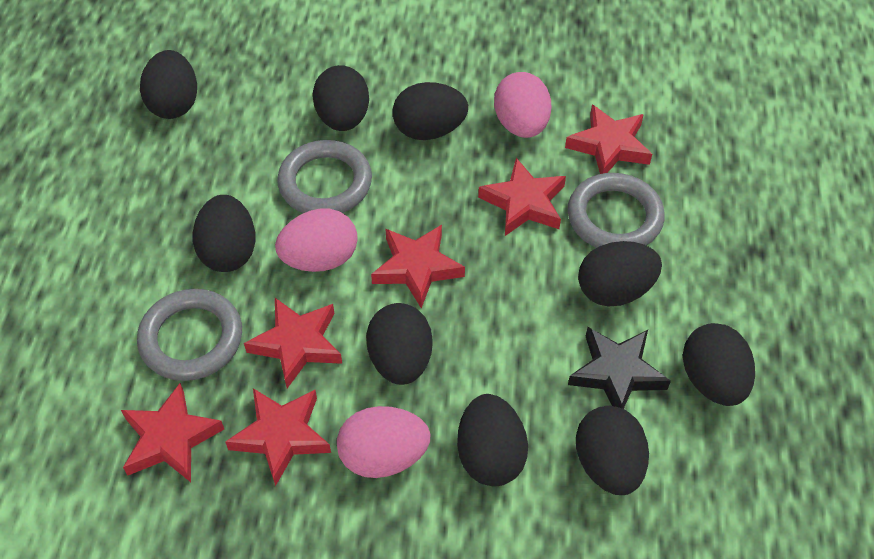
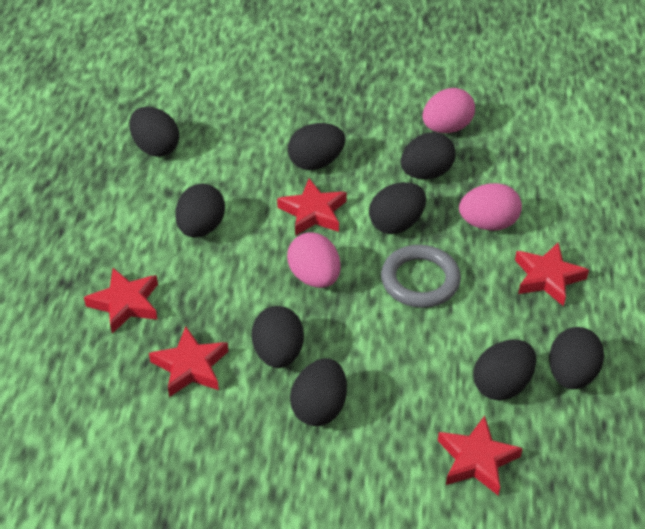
black star: [568,327,671,409] = 1 -> none = 0
grey ring: [137,289,242,381] [277,140,372,213] [568,173,665,248] = 3 -> [381,245,461,308] = 1
red star: [121,383,224,482] [225,388,331,486] [244,298,342,388] [371,225,465,308] [478,158,566,236] [565,105,652,174] = 6 -> [84,268,158,334] [149,326,228,397] [277,178,347,236] [438,416,523,495] [515,242,589,306] = 5

